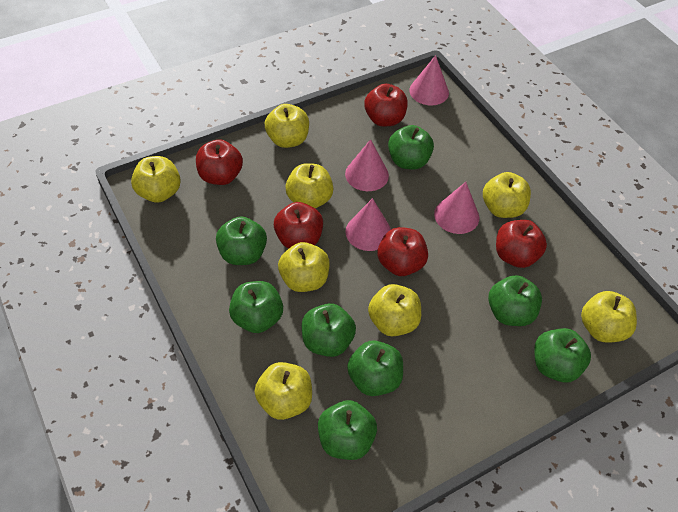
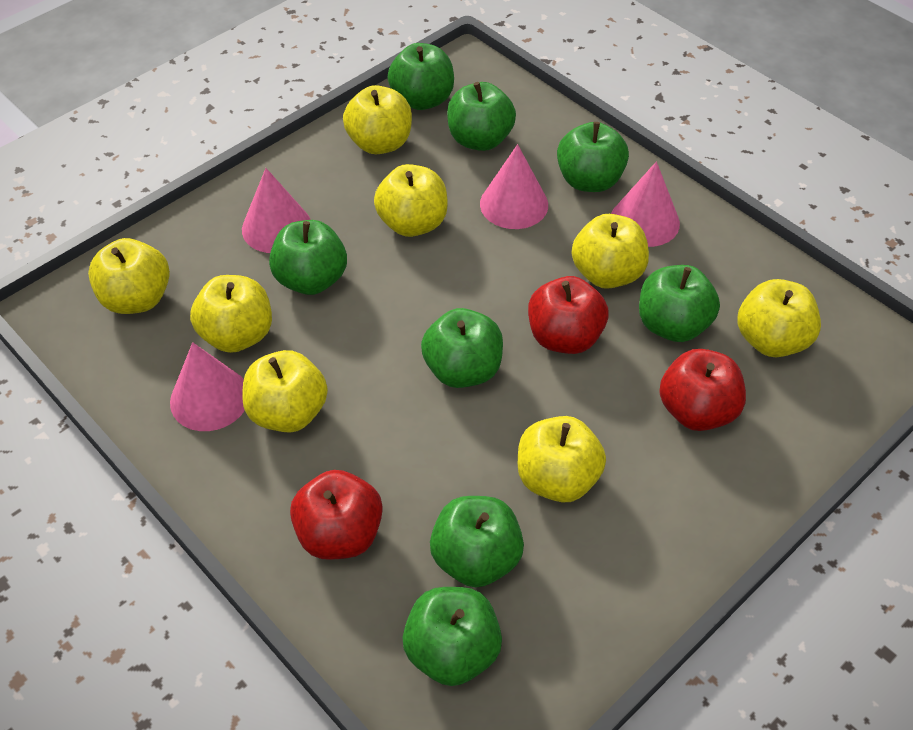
red apple: [196,139,243,185] [274,202,323,249] [364,84,408,126] [377,227,428,276] [496,220,547,268] = 5 -> [290,470,383,560] [528,276,608,354] [659,349,746,431] = 3

